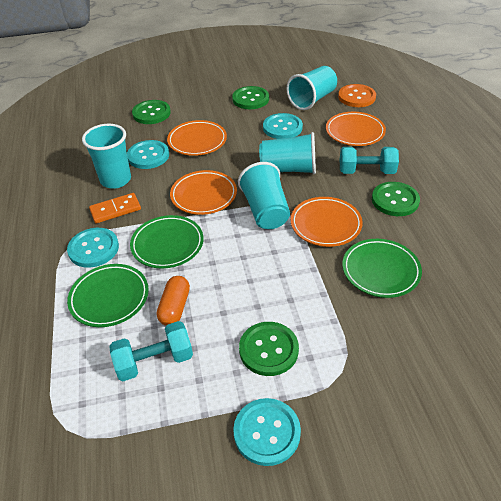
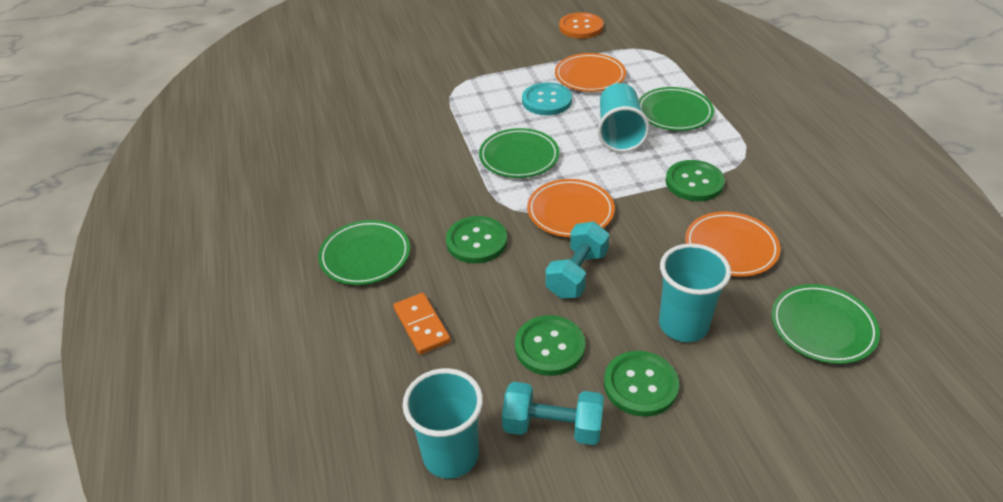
green plate: [67,264,149,327] [130,215,204,269] [342,239,422,298] = 3 -> [318,220,410,285] [479,128,559,178] [639,87,714,131] [771,284,880,364] = 4
orange capsule: [157,276,190,326] = 1 -> none = 0
orange plate: [167,120,227,156] [170,170,237,215] [291,197,363,247] [326,112,386,146] = 4 -> [527,179,615,237] [555,53,626,92] [685,212,781,277] = 3
turquoise button: [67,228,119,267] [127,140,169,169] [233,398,301,466] [263,113,303,139] = 4 -> [522,82,572,115] = 1
turquoise cup: [82,124,131,189] [238,162,290,229] [259,132,316,174] [286,66,337,110] = 4 -> [403,368,483,479] [597,83,650,152] [659,243,731,342] = 3

